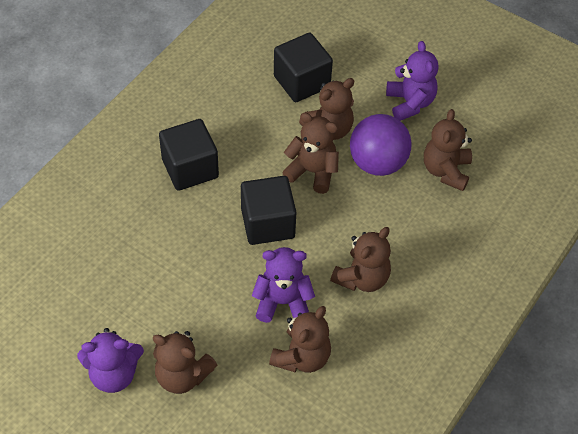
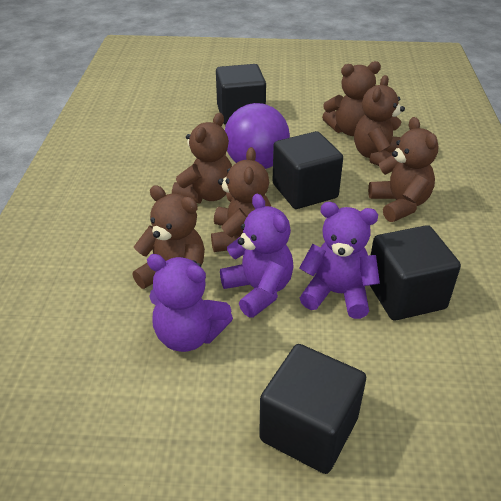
black cube: [159,119,219,191] [241,176,297,245] [274,33,333,102] = 3 -> [216,64,266,125] [259,344,366,474] [272,131,343,209] [370,225,461,320] = 4

